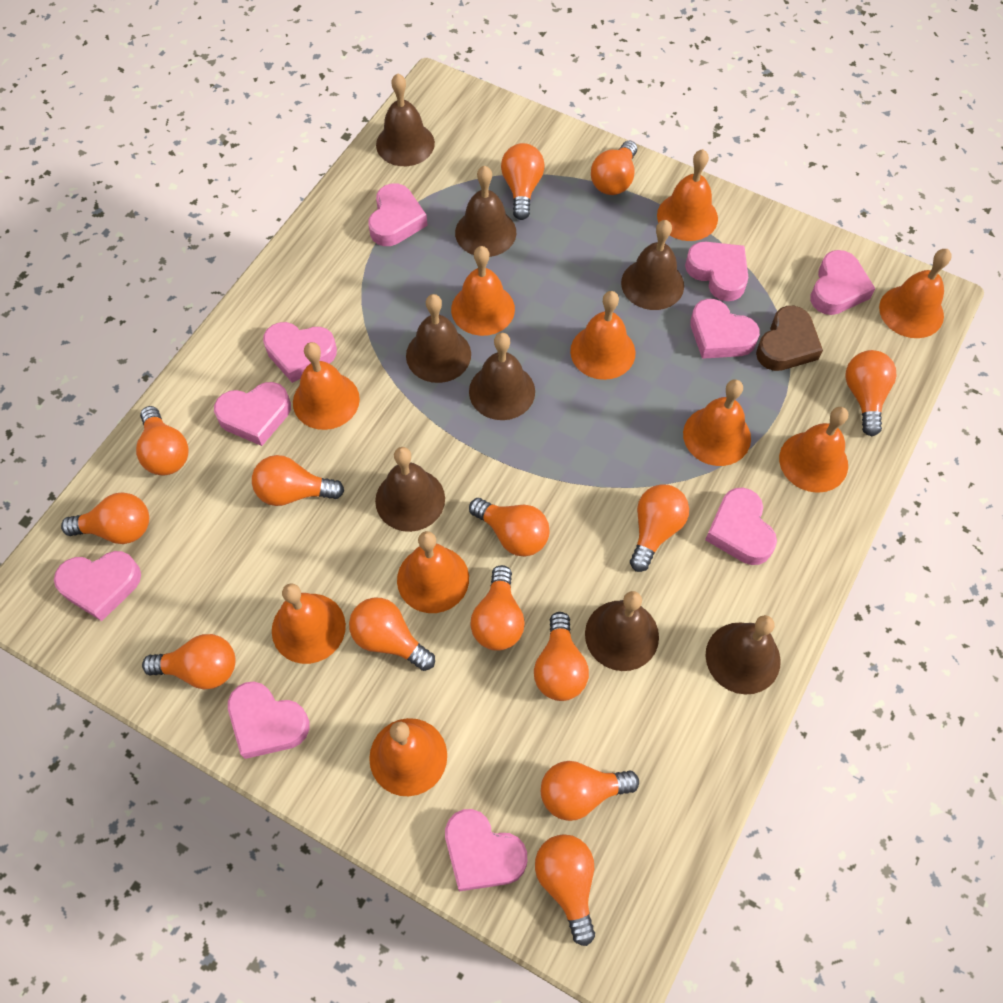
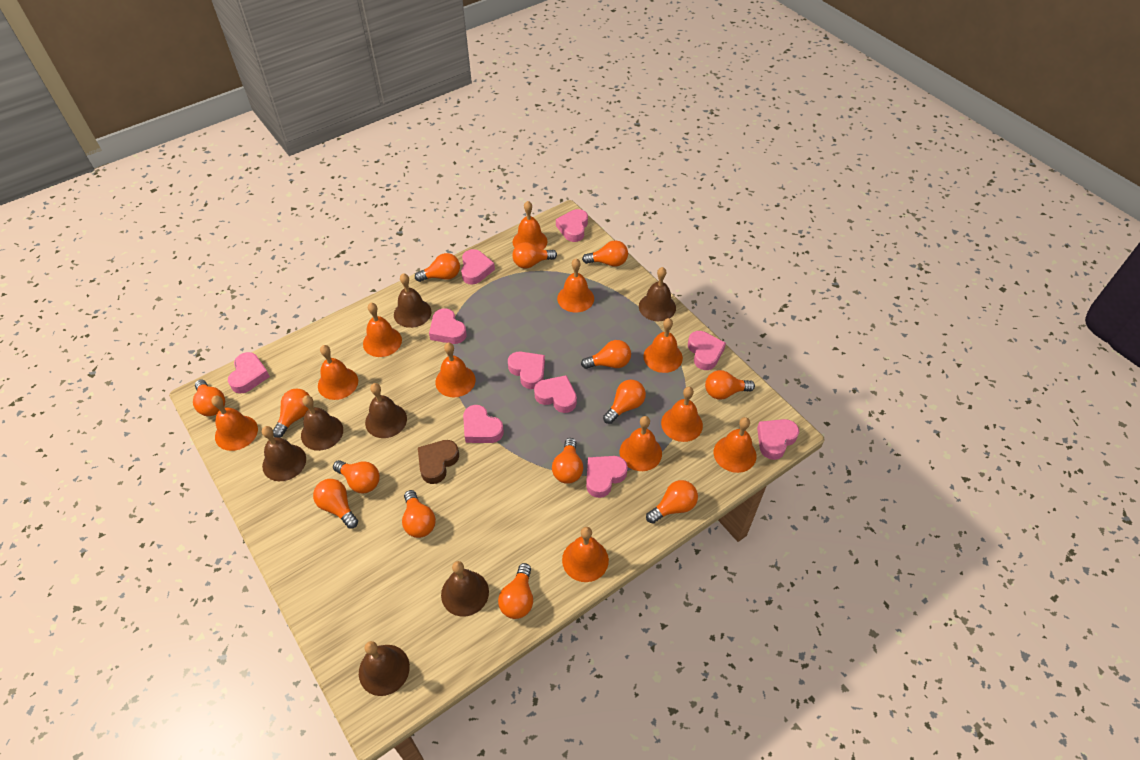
brown bell: [375,447,445,532] [376,73,435,166] [406,294,471,383] [455,166,516,257] [469,333,535,420] [585,591,659,671] [621,220,684,310] [705,615,781,695] = 8 -> [262,426,306,481] [301,395,343,451] [359,641,410,696] [365,383,407,438] [394,273,432,328] [441,561,489,617] [639,267,676,321] = 7
orange bell: [272,583,346,664] [293,342,360,430] [369,718,447,796] [397,531,469,613] [451,246,515,336] [570,291,636,380] [657,149,718,241] [683,379,751,466] [779,407,848,493] [879,249,951,338] = 10 -> [211,396,258,451] [318,345,358,400] [363,303,402,357] [435,343,476,397] [513,201,547,250] [557,258,594,313] [562,527,609,582] [619,416,662,471] [643,318,683,373] [661,387,703,442] [714,417,756,473] = 11

